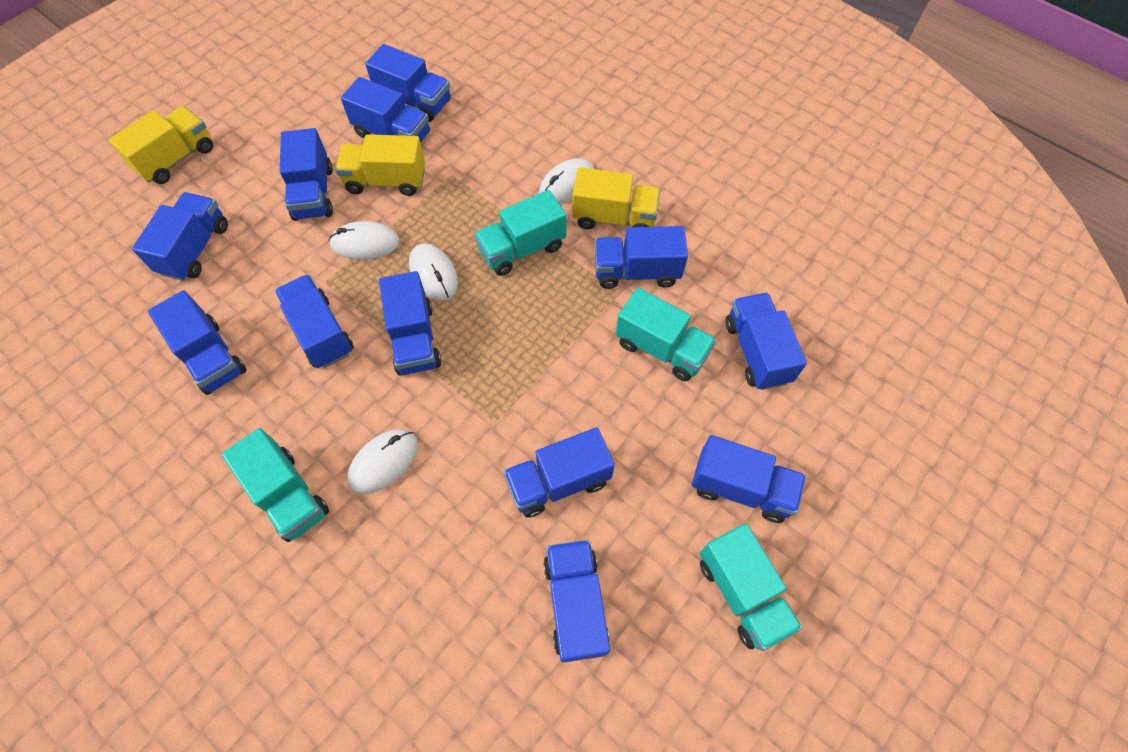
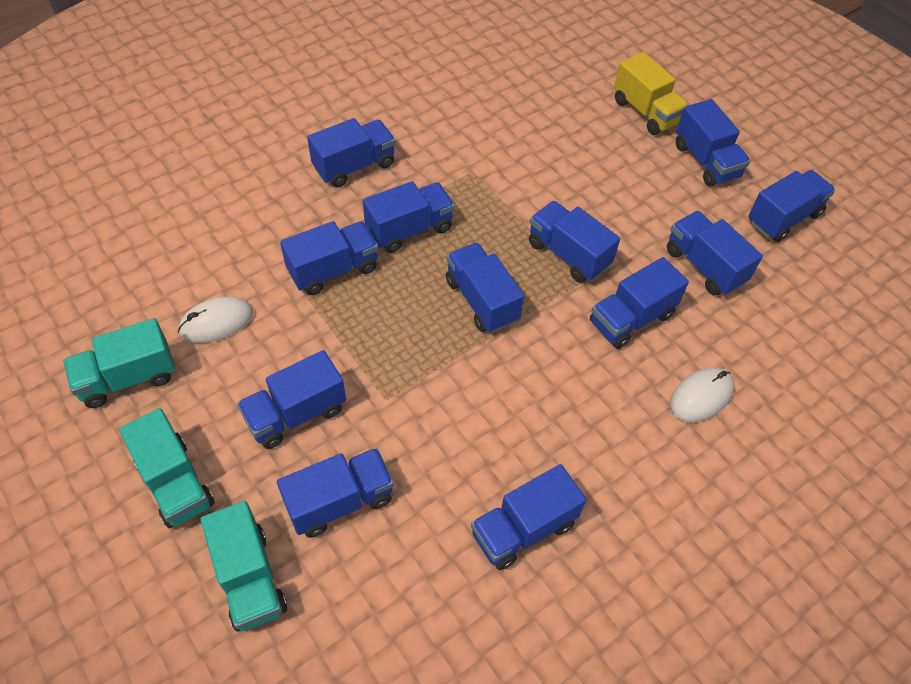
turquoise truck: [222,428,329,542] [474,190,566,276] [616,288,716,381] [700,524,802,651] = 4 -> [63,318,175,408] [119,408,215,528] [201,501,287,632] = 3
white mouse: [329,221,400,260] [347,429,418,494] [409,243,458,301] [539,158,594,204] = 4 -> [178,297,253,343] [670,368,735,422] = 2
yellow truck: [108,106,213,184] [335,134,425,196] [572,167,660,229] = 3 -> [614,52,689,135] = 1

